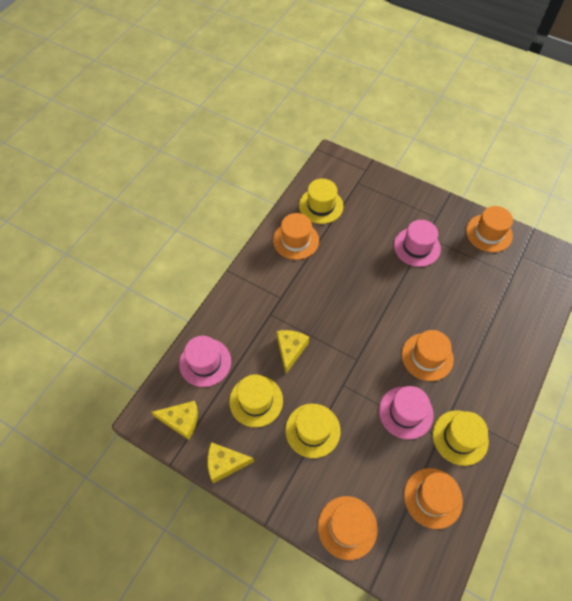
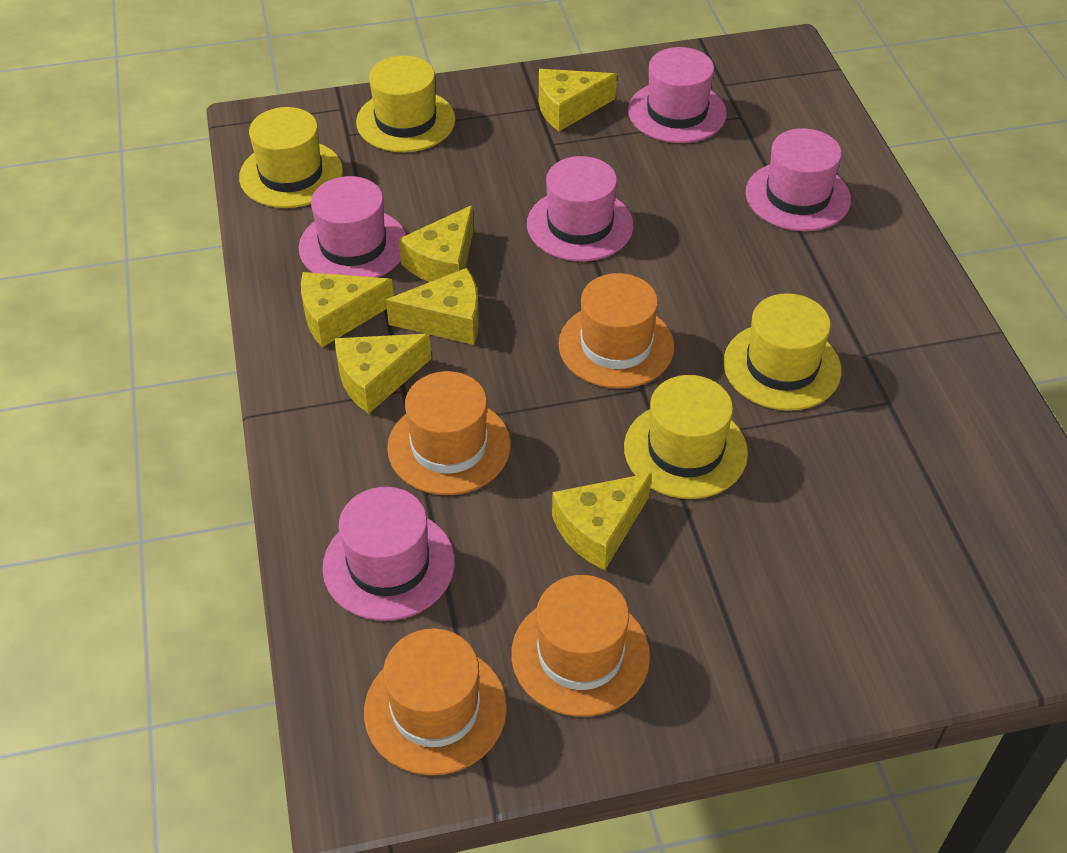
orange hat: [273,213,319,260] [318,496,378,560] [402,330,454,381] [404,468,463,529] [466,206,513,252] = 5 -> [364,628,507,775] [387,371,511,495] [511,575,650,717] [558,273,674,389] = 4
pink hat: [179,336,231,387] [379,386,434,440] [394,220,441,267] = 3 -> [299,176,406,278] [322,487,455,621] [527,156,633,261] [628,47,727,143] [746,128,851,231] = 5
yellow cheese: [151,401,198,440] [207,442,254,484] [276,330,309,374] = 3 -> [301,272,394,347] [335,334,431,414] [386,268,479,345] [399,205,474,282] [539,69,617,131] [552,473,652,570] = 6

